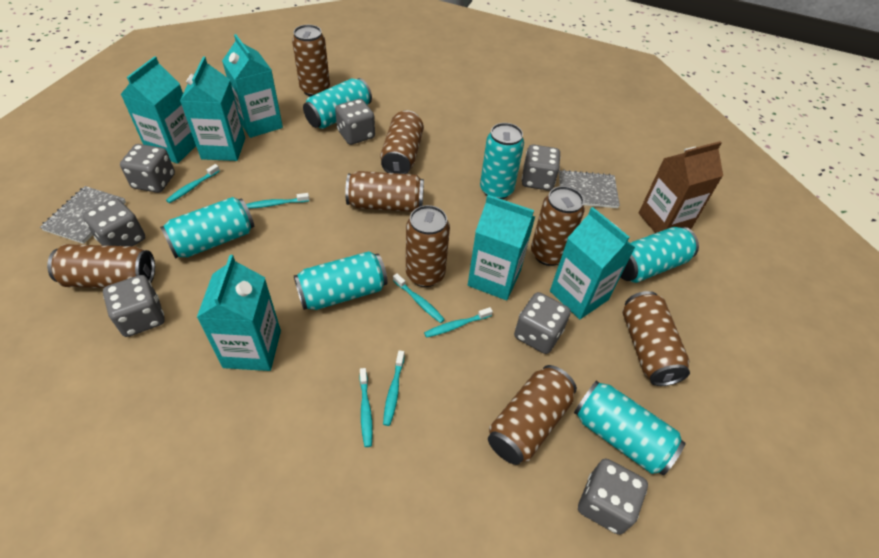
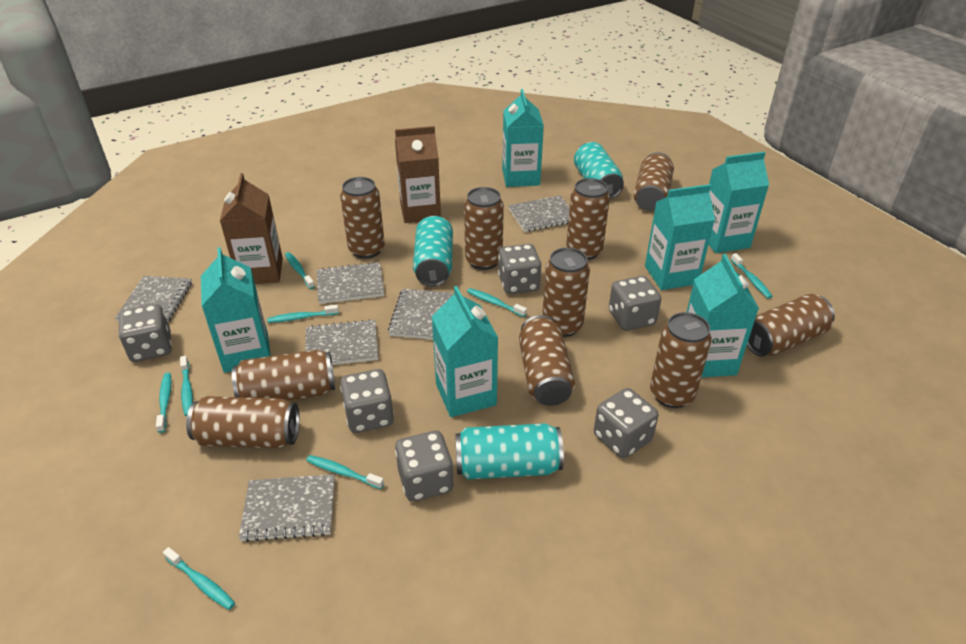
brown can: [47,244,155,288] [292,25,330,97] [345,171,424,212] [380,110,424,174] [406,205,450,287] [488,365,577,465] [531,186,585,266] [622,291,690,386] = 8 -> [186,396,300,448] [232,350,335,401] [340,177,385,259] [464,187,504,270] [519,315,575,406] [542,248,590,337] [566,178,610,260] [634,152,674,211] [650,312,712,408] [747,294,835,357] = 10
brown carton: [639,141,723,233] = 1 -> [220,173,283,284] [395,126,441,223] = 2
grey dice: [83,198,145,246] [103,275,165,337] [120,144,175,193] [335,99,375,145] [514,292,571,354] [522,145,561,191] [578,459,648,535] = 7 -> [118,304,172,362] [340,369,394,433] [395,431,454,502] [498,244,541,294] [594,388,659,458] [609,276,661,331] = 6
grey notebook: [40,186,126,244] [559,170,620,208] = 2 -> [115,276,192,322] [239,474,335,542] [305,319,378,365] [317,262,385,304] [388,289,452,340] [508,195,570,232] = 6
turquoise can: [160,197,254,259] [294,251,388,310] [303,78,372,129] [480,123,524,199] [574,380,686,475] [621,227,699,283] = 6 -> [413,216,453,287] [455,423,564,480] [574,142,624,199] = 3
turquoise toothbrush: [166,164,220,203] [246,193,309,209] [359,368,373,447] [383,350,405,426] [393,273,445,323] [424,307,493,338] = 6 -> [156,373,172,433] [163,547,235,610] [180,356,193,416] [267,304,339,323] [285,252,315,289] [306,455,384,489] [467,288,527,317] [731,253,773,299] = 8

